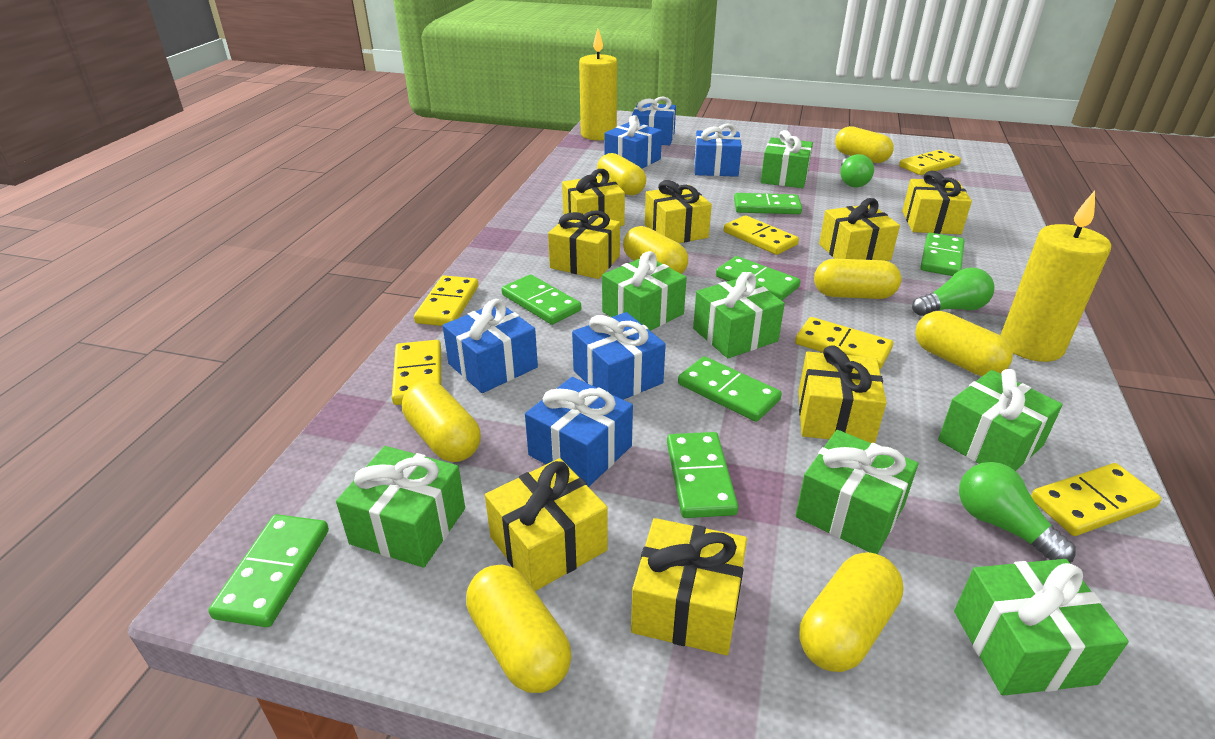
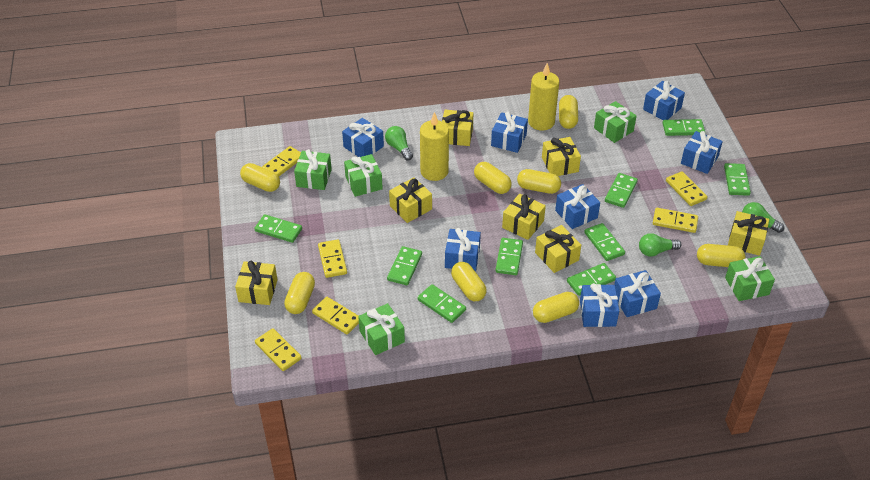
blue gift: [442,299,538,393] [525,377,633,487] [572,312,666,400] [604,115,662,169] [632,97,676,145] [694,124,742,177] = 6 -> [342,118,384,157] [445,228,481,271] [491,112,528,153] [555,184,600,229] [580,283,619,327] [614,270,661,317] [643,81,685,120] [681,131,723,174] = 8
green domino: [208,514,329,627] [501,275,581,325] [667,432,738,518] [678,356,782,422] [716,256,801,300] [734,193,802,214] [920,233,964,276] = 7 -> [254,214,302,243] [387,246,422,285] [418,284,466,323] [495,238,523,275] [567,263,616,296] [584,223,625,261] [605,173,638,208] [663,119,705,136] [724,163,751,196] = 9
green gift: [336,446,465,568] [602,251,687,331] [693,272,785,358] [761,130,813,188] [795,430,918,554] [938,369,1063,471] [954,559,1129,696] = 7 -> [294,149,332,190] [344,154,383,197] [358,303,405,355] [594,101,636,143] [725,256,775,301] = 5
yellow gift: [485,458,608,591] [548,211,620,279] [562,169,625,226] [631,518,747,655] [645,180,712,243] [799,346,887,443] [819,198,900,261] [902,171,972,234] = 8 -> [235,261,277,305] [389,177,432,223] [442,110,473,146] [502,194,546,240] [535,225,581,273] [542,137,581,176] [728,211,769,256] = 7

